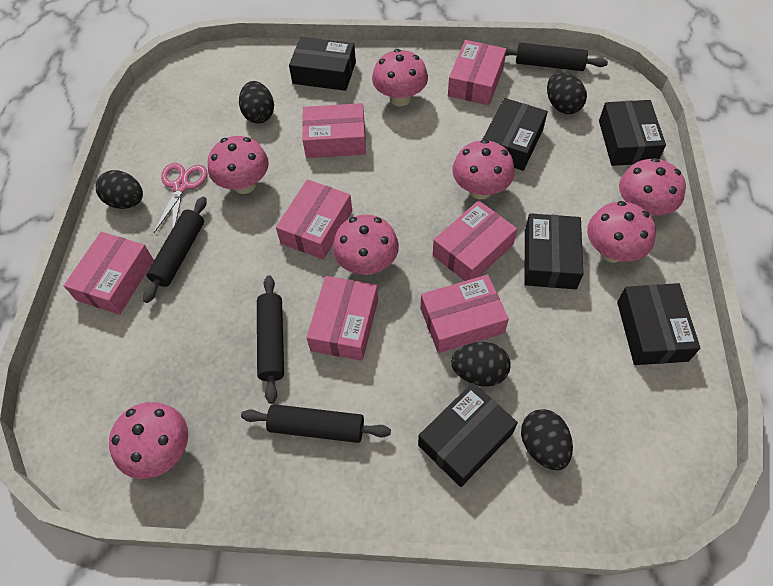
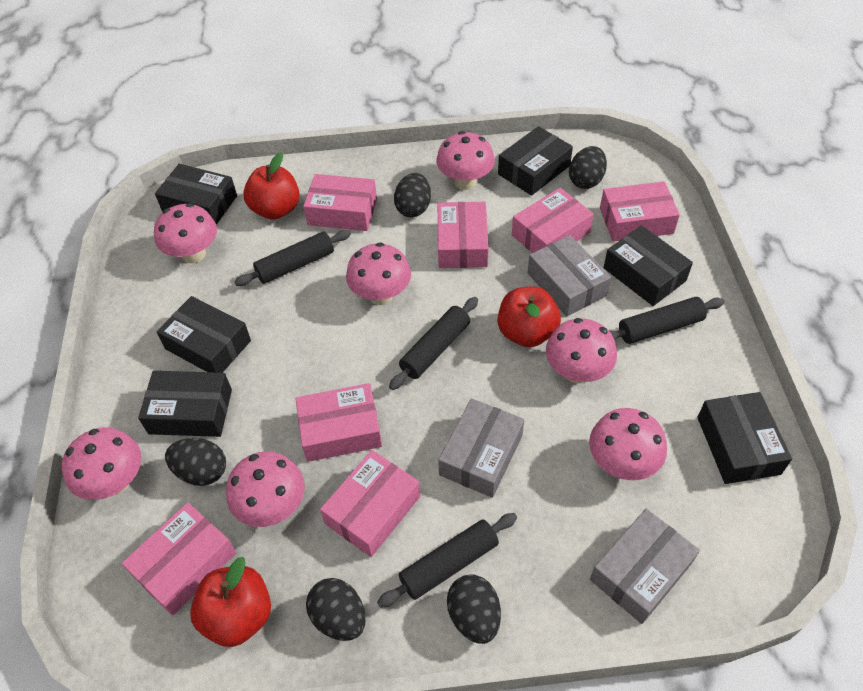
grey box: none = 0 -> [438,398,524,498] [528,235,611,317] [590,509,700,624] = 3
pink scissors: [154,163,208,233] = 1 -> none = 0
red apple: none = 0 -> [190,557,271,647] [243,152,300,220] [498,287,561,347] = 3

